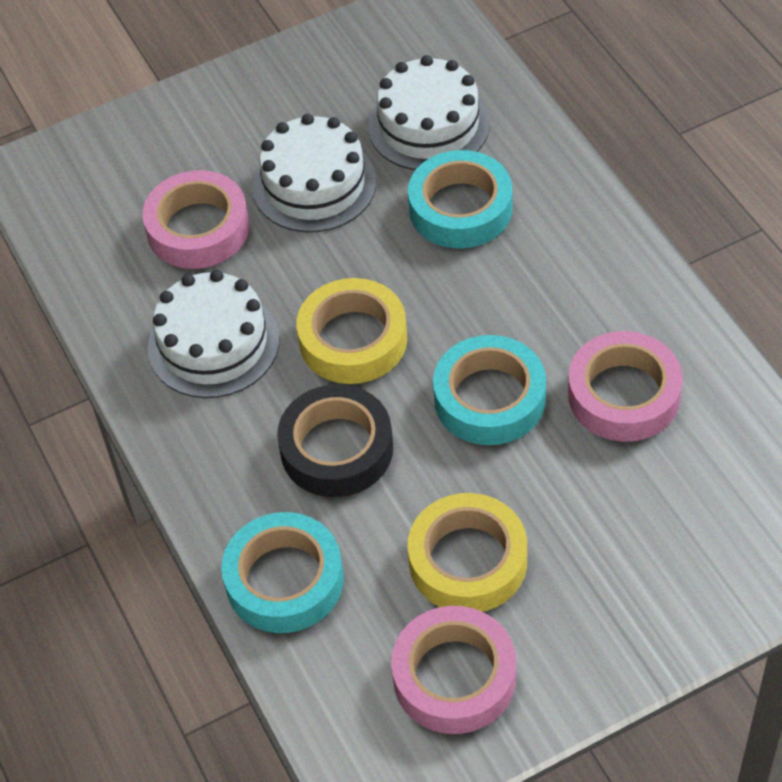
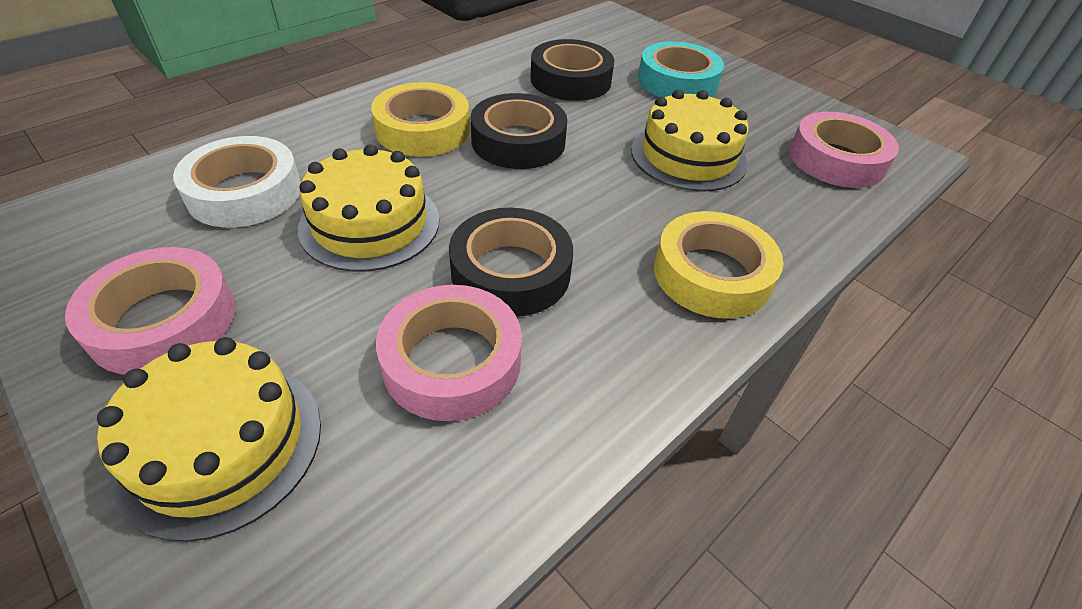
black tape: [277,384,393,497] = 1 -> [449,208,573,317] [471,93,567,169] [530,39,615,101] = 3
turquoise tape: [221,512,344,633] [408,150,512,248] [433,335,546,445] = 3 -> [638,41,724,97] = 1
white cake: [148,270,279,398] [252,114,377,232] [368,55,490,170] = 3 -> none = 0
white tape: none = 0 -> [173,136,301,228] = 1
yellow cake: none = 0 -> [97,337,321,542] [298,144,439,272] [631,90,749,192] = 3

